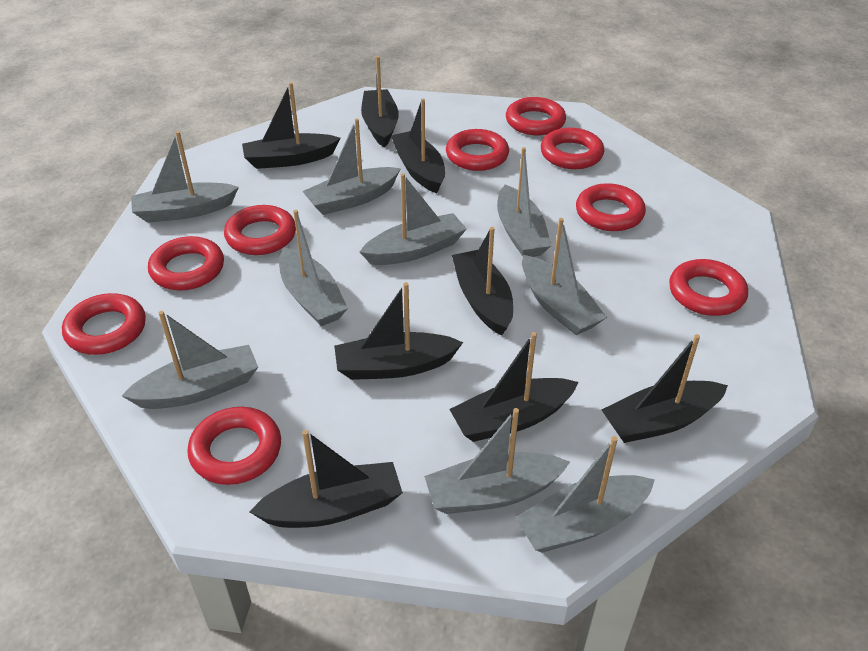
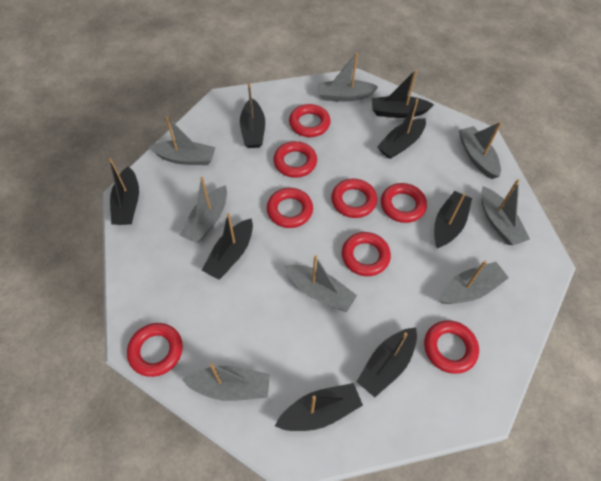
grey boat: [122,311,258,409] [131,131,239,223] [279,210,348,326] [302,118,401,215] [360,173,466,265] [424,408,570,514] [497,147,551,257] [515,436,655,553] [522,218,607,335] = 9 -> [148,116,215,165] [179,177,227,243] [182,363,270,401] [285,255,357,312] [317,53,378,101] [439,261,509,304] [459,121,502,179] [481,179,530,245] = 8
red ring: [62,293,146,355] [148,236,224,290] [187,407,281,485] [224,205,296,255] [446,129,509,171] [506,97,566,135] [541,128,604,169] [576,183,646,231] [669,259,748,316] = 9 -> [127,323,183,377] [267,188,313,228] [273,141,317,178] [289,104,330,137] [331,179,377,218] [342,232,391,276] [381,183,427,223] [424,320,479,374] = 8

